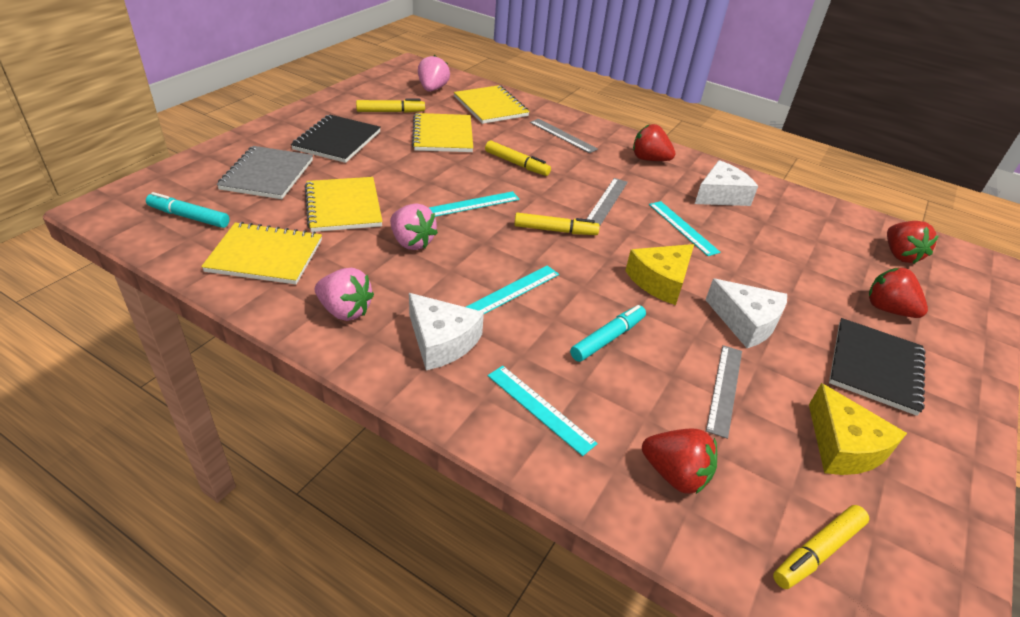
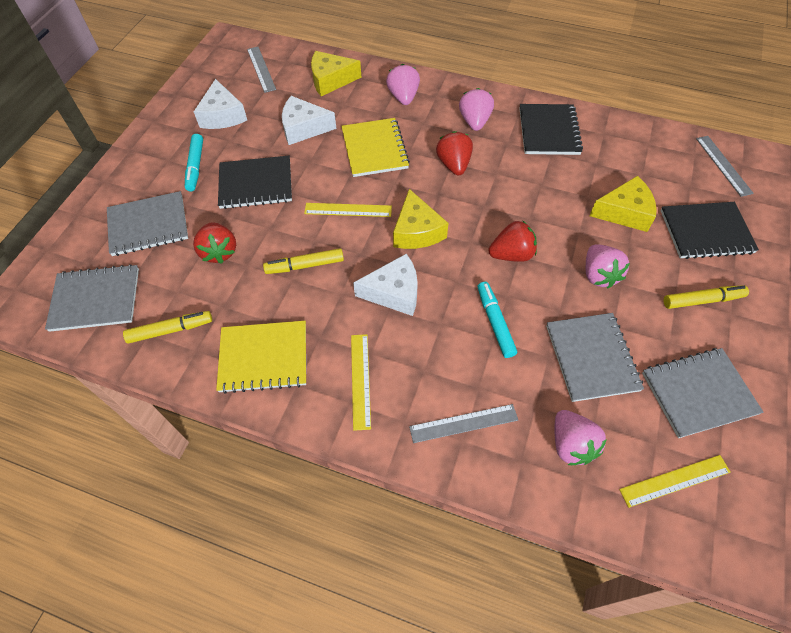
black notebook: [291,114,381,163] [829,318,926,416] = 2 -> [218,156,292,209] [519,104,583,155] [660,202,759,259] = 3
grey notebook: [217,146,313,199] = 1 -> [45,264,139,332] [107,191,188,256] [546,313,644,402] [642,348,763,438] = 4
pink strawberry: [315,268,374,321] [390,204,438,250] [418,55,450,91] = 3 -> [386,64,420,105] [459,88,494,131] [555,410,607,465] [586,244,630,288] = 4
red strawberry: [633,124,675,161] [642,428,717,494] [869,268,928,318] [887,221,939,264] = 4 -> [193,222,236,264] [436,131,473,176] [488,220,537,262] = 3
turquoise ruler: [429,191,520,217] [466,265,559,314] [488,366,598,456] [649,201,721,256] = 4 -> none = 0
yellow cheese: [625,244,694,305] [809,383,907,475] = 2 -> [311,51,362,96] [393,189,448,249] [589,176,657,232] = 3
yellow marker: [356,99,425,113] [485,140,551,176] [514,213,600,235] [773,505,869,589] = 4 -> [123,311,212,344] [263,248,344,274] [664,285,749,309] = 3
yellow notebook: [201,222,322,284] [304,177,383,232] [412,113,473,152] [454,85,530,124] = 4 -> [216,321,306,394] [341,118,410,177] = 2
yellow ruler: none = 0 -> [304,203,392,217] [351,334,371,431] [619,455,731,508] = 3

